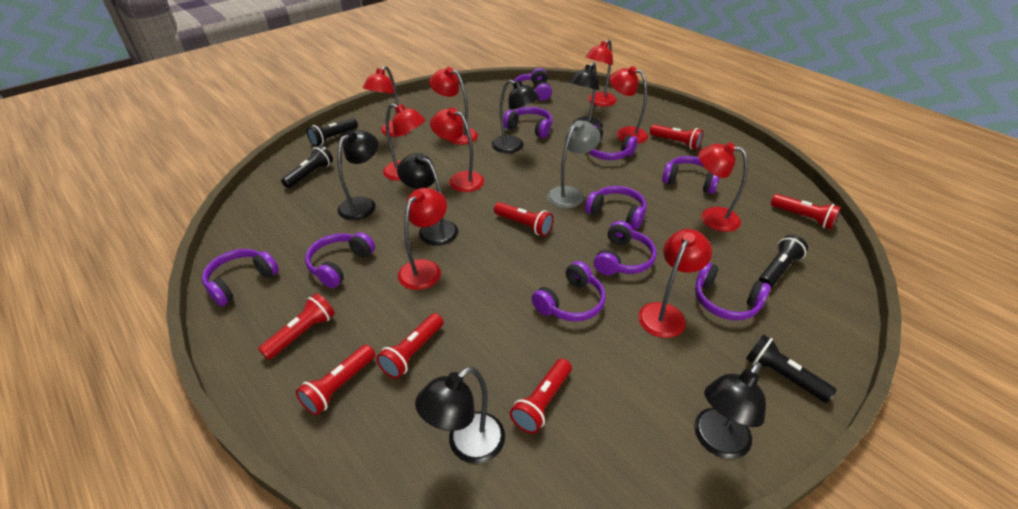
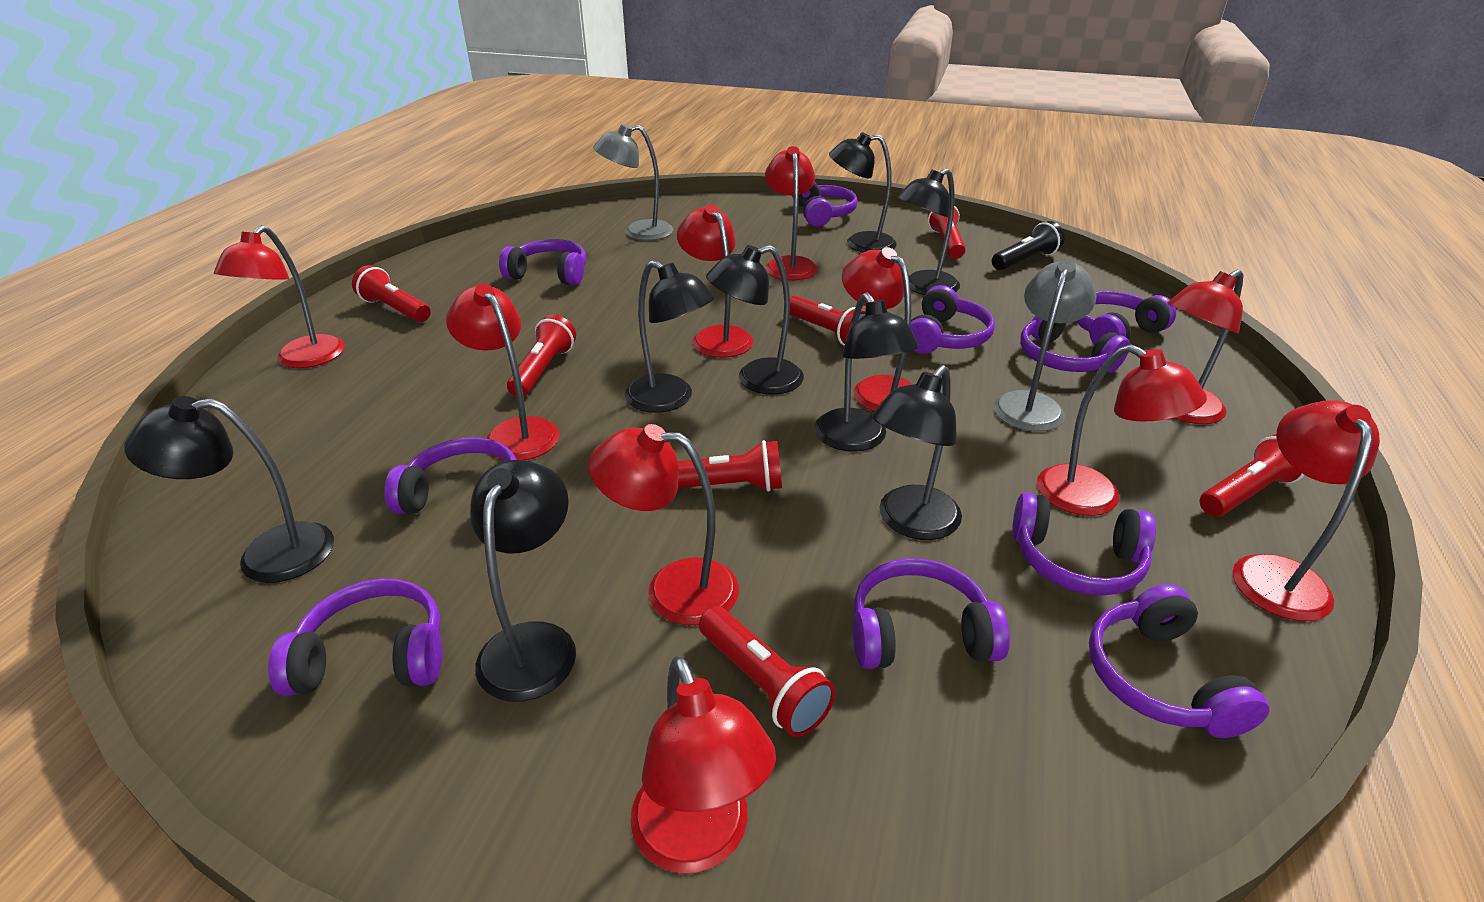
black flashlight: [281,145,333,188] [307,118,358,146] [746,334,837,403] [758,235,808,288] = 4 -> [992,221,1065,270] = 1
black lamp: [337,130,378,220] [397,153,458,246] [415,367,505,464] [492,80,539,153] [570,62,603,127] [694,362,766,459] = 6 -> [124,396,334,583] [470,460,576,702] [625,260,715,413] [706,245,804,395] [815,292,919,452] [829,132,897,252] [872,365,962,540] [897,168,960,295] = 8
grey lamp: [547,120,601,208] = 1 -> [593,124,673,241] [993,260,1097,432] = 2
red lamp: [363,66,410,137] [383,104,425,181] [398,188,447,290] [429,67,478,145] [430,108,484,192] [586,39,617,107] [609,66,648,144] [638,229,712,338] [699,143,748,232] = 9 -> [214,225,345,368] [446,284,560,460] [589,424,739,625] [630,656,776,873] [677,204,753,358] [765,146,818,280] [842,247,913,411] [1037,345,1207,516] [1167,269,1243,424] [1233,400,1380,621] = 10

